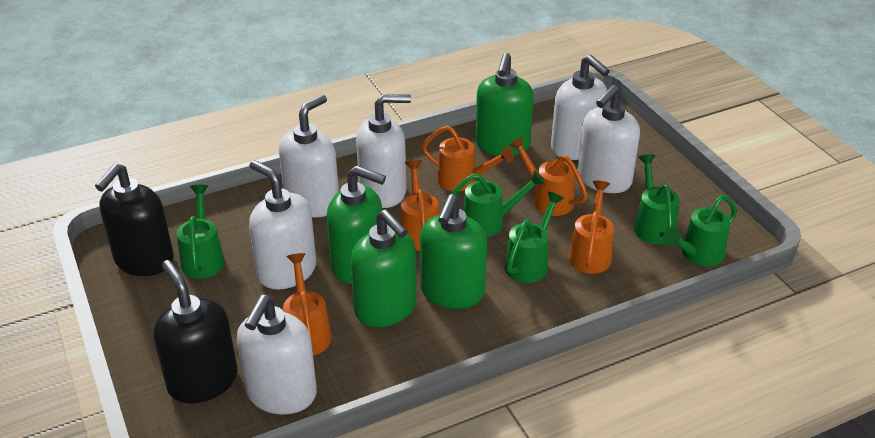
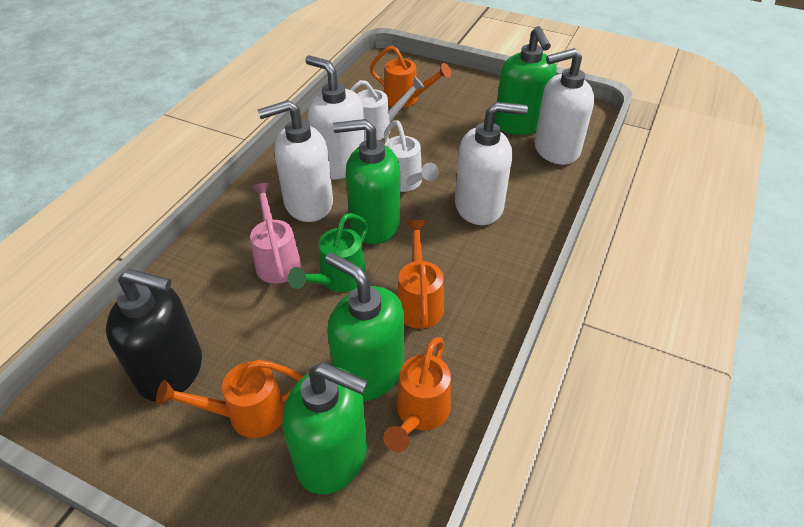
black soap dispenser: [95,163,174,276] [153,260,237,404] = 2 -> [106,269,202,402] = 1
green watering can: [177,185,225,279] [444,170,545,237] [505,191,564,283] [634,154,680,244] [663,195,737,267] = 5 -> [288,213,368,292] = 1
orange watering can: [283,253,332,356] [400,160,439,251] [422,126,514,191] [509,136,588,216] [569,180,614,274] = 5 -> [156,360,303,438] [370,46,451,108] [384,337,451,452] [397,220,444,329] = 4
pink watering can: none = 0 -> [250,183,301,284] = 1
white soap dispenser: [237,295,317,415] [249,160,316,290] [279,94,339,218] [356,94,411,208] [551,55,610,160] [577,85,640,193] = 6 -> [258,100,333,222] [305,55,365,180] [455,102,528,225] [534,48,594,165] = 4
white watering can: none = 0 -> [350,76,425,140] [384,120,439,192] = 2

